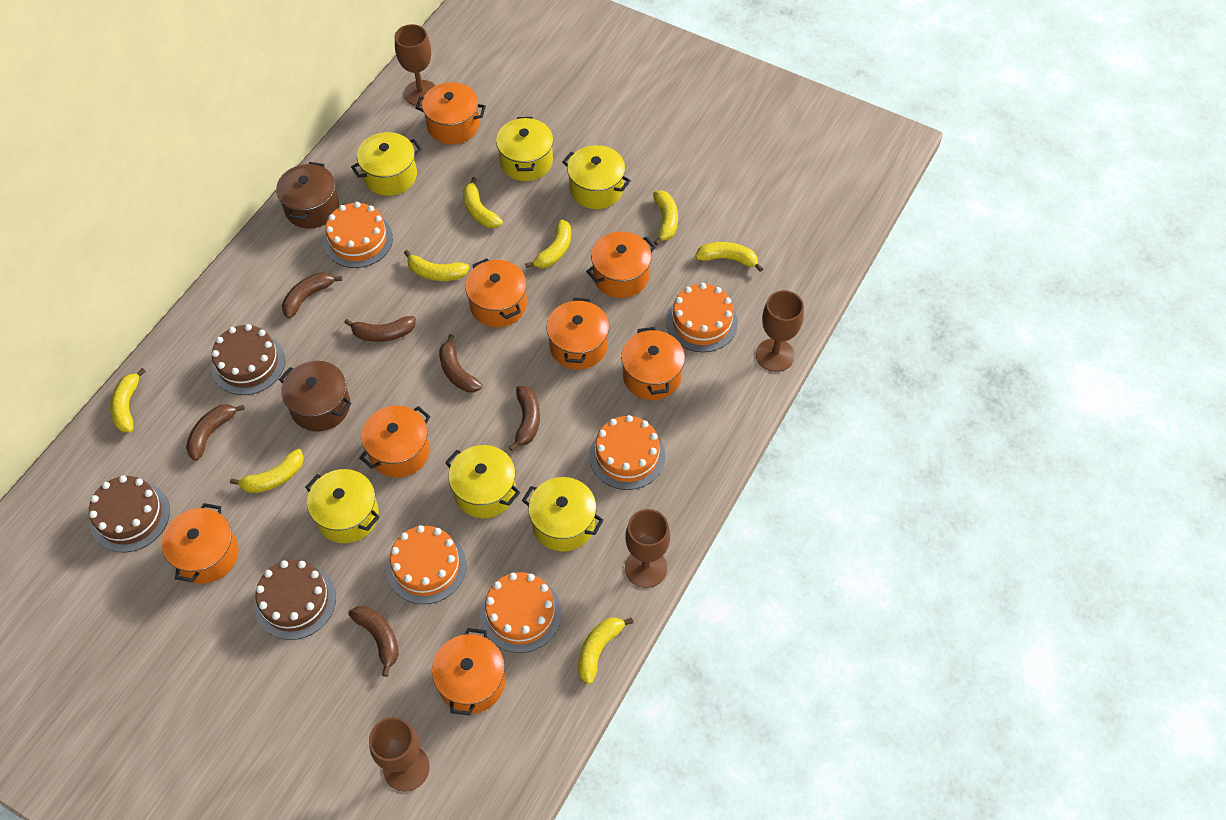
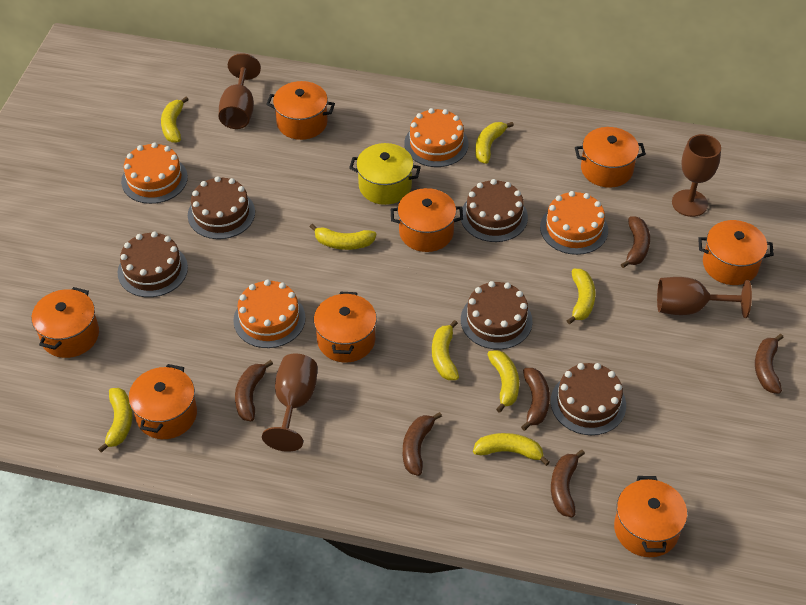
brown cake: [89,475,170,552] [211,324,285,395] [254,560,336,640] = 3 -> [118,231,188,297] [188,176,255,239] [461,179,528,242] [461,281,532,349] [551,363,626,435] = 5
brown pot: [276,162,339,229] [279,361,352,432] = 2 -> none = 0
orange cake: [324,202,393,268] [387,525,466,604] [480,572,562,653] [589,415,665,490] [666,283,738,352] = 5 -> [121,142,188,204] [233,280,306,348] [404,108,469,167] [540,191,608,255] = 4
yellow pot: [305,469,380,543] [351,132,422,196] [445,445,520,518] [496,117,553,181] [522,477,604,551] [562,145,631,209] = 6 -> [349,143,421,205] = 1

